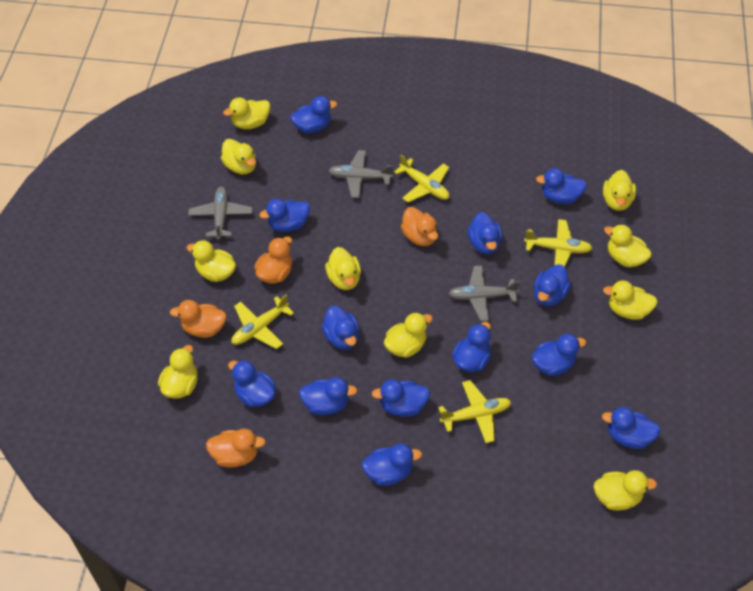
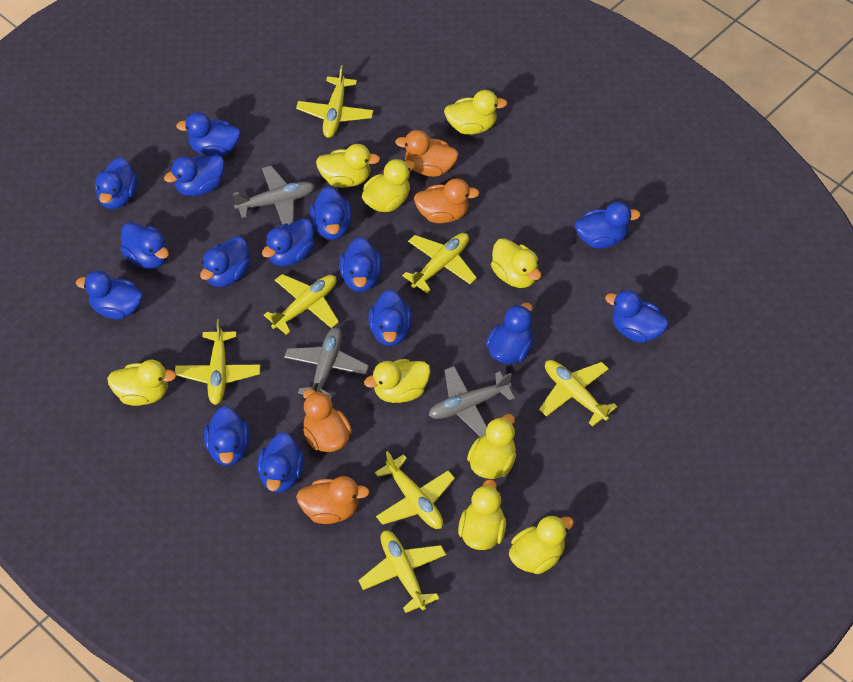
blue duck: [228,360,276,408] [259,199,310,232] [290,96,337,133] [299,377,357,415] [321,306,359,350] [362,444,422,486] [372,379,430,417] [452,322,491,372] [468,212,502,254] [532,334,586,376] [534,264,571,306] [536,168,587,204] [602,407,661,449] = 13 -> [76,270,143,319] [95,157,138,209] [120,222,169,269] [164,155,224,196] [176,112,241,157] [200,237,251,287] [204,406,250,466] [257,432,304,493] [262,218,315,267] [310,187,352,240] [339,237,382,292] [368,290,412,346] [486,303,533,364] [575,202,640,249] [605,290,669,343] = 15
yellow duck: [158,345,198,399] [187,240,236,282] [221,139,256,174] [223,97,270,129] [325,247,361,290] [384,312,433,358] [594,470,657,510] [603,170,636,211] [603,280,658,320] [604,224,652,267] = 10 -> [107,360,176,406] [316,144,380,187] [362,159,415,212] [364,359,431,403] [444,90,507,135] [458,479,506,550] [467,414,516,479] [491,238,541,288] [509,515,574,574] = 9
yellow plane: [232,294,294,349] [394,155,450,202] [438,380,511,443] [524,219,592,267] = 4 -> [175,319,260,405] [264,274,339,335] [296,65,373,138] [358,530,446,613] [375,451,455,529] [402,233,477,293] [539,360,618,427] = 7

